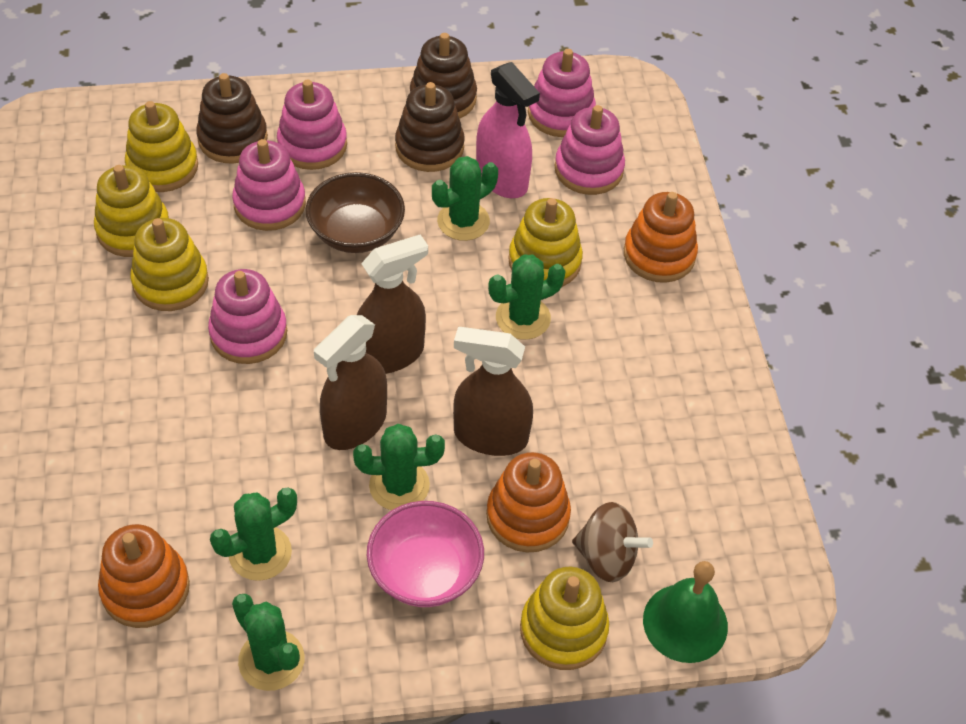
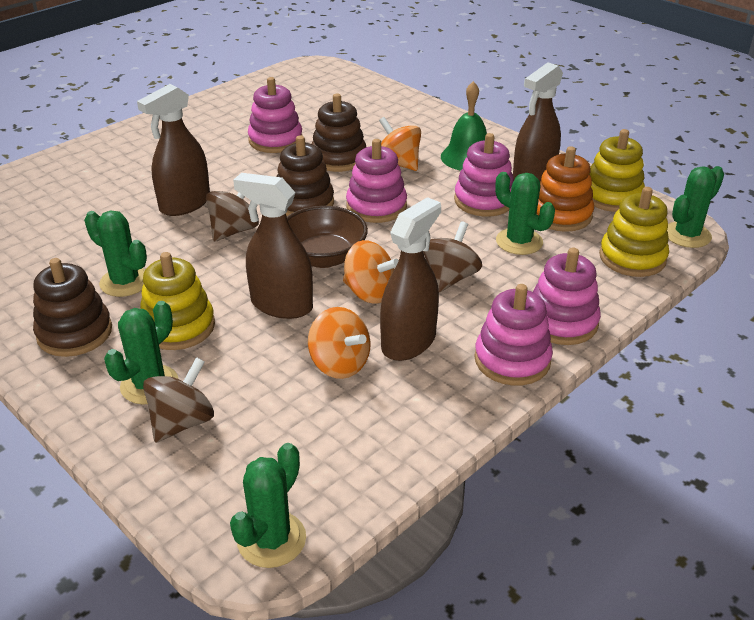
brown spinning top: [572,502,653,582] = 1 -> [143,357,214,443] [206,191,259,242] [423,221,482,293] = 3
brown spray bottle: [314,315,387,450] [357,234,428,374] [453,327,533,456] = 3 -> [137,84,210,216] [233,173,313,319] [380,197,441,361] [513,62,563,181] = 4
orange spinning top: none = 0 -> [308,307,370,379] [343,240,399,304] [379,117,421,171] = 3
orange stacking toy: [98,524,190,628] [486,452,571,553] [624,192,698,283] = 3 -> [536,146,594,232] = 1
pink bowl: [367,501,484,607] = 1 -> none = 0
pink spray bottle: [476,62,540,198] = 1 -> none = 0
yellow stacking toy: [94,165,169,257] [125,101,198,192] [130,218,209,311] [508,198,583,287] [520,567,609,670] = 5 -> [140,252,215,350] [589,129,645,212] [599,187,669,277] = 3

